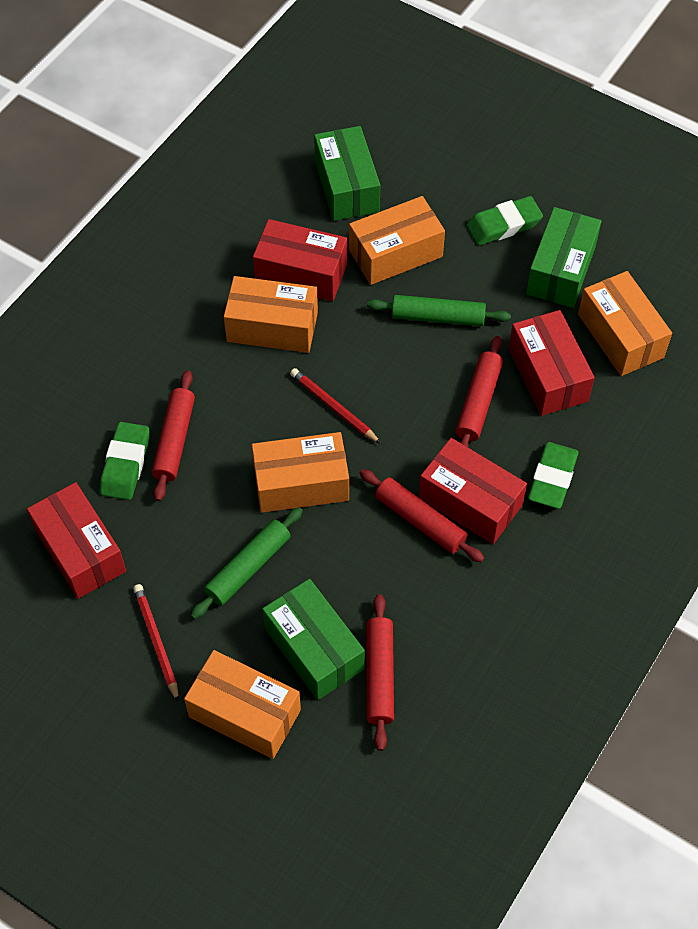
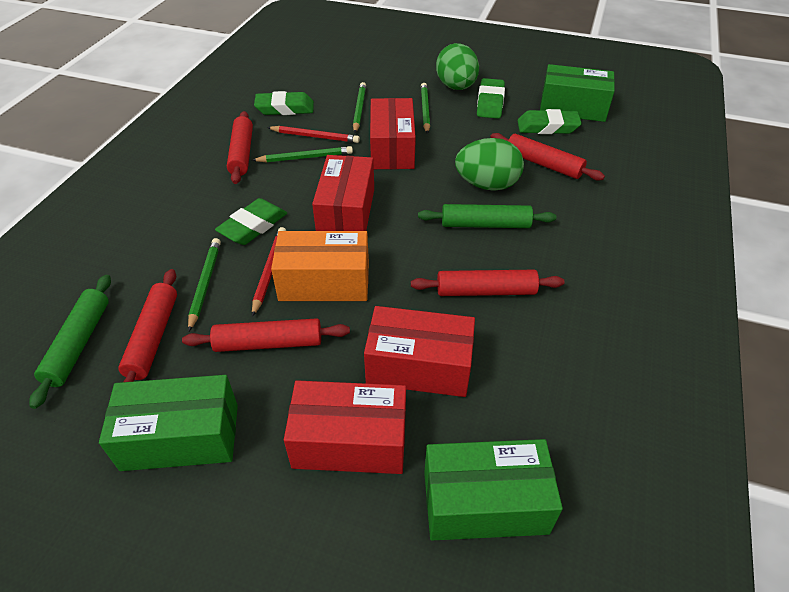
green egg: none = 0 -> [436,43,479,90] [455,138,524,191] = 2
green eraser: [100,422,149,500] [466,196,543,245] [528,442,578,509] = 3 -> [215,198,287,245] [254,91,314,115] [477,78,505,119] [517,109,582,134] = 4
green pencil: none = 0 -> [188,238,221,331] [252,146,353,162] [353,82,366,133] [421,83,430,134] = 4
orange box: [184,650,301,759] [224,276,318,353] [252,432,349,513] [349,196,445,285] [578,271,672,376] = 5 -> [271,231,369,301] = 1
red rolling pin: [152,370,195,501] [359,469,484,562] [366,594,394,751] [456,336,503,447] = 4 -> [118,269,177,382] [182,318,350,352] [227,111,253,184] [411,270,565,296] [490,133,605,181] = 5

